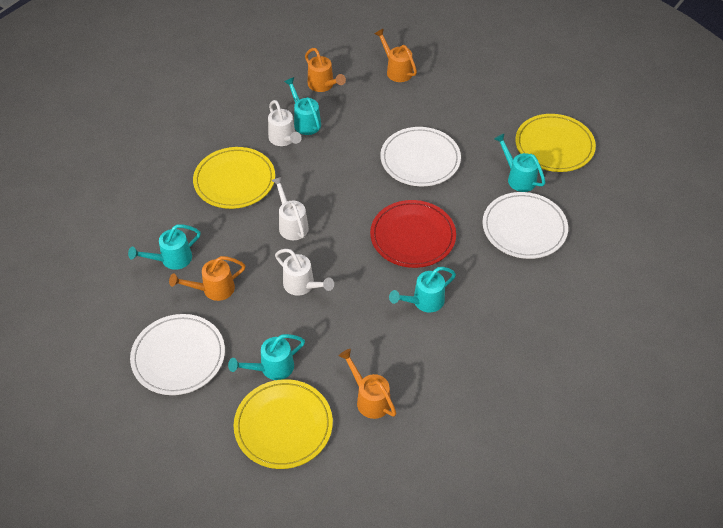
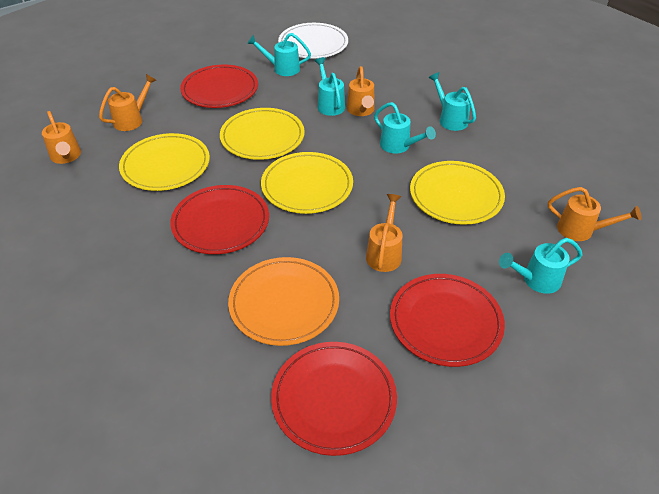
orange plate: none = 0 -> [228,257,339,346] = 1
orange watering can: [169,256,246,301] [305,48,346,92] [339,349,396,419] [374,29,417,82] = 4 -> [42,111,81,164] [99,74,156,131] [347,66,375,116] [366,194,403,272] [548,187,641,241] = 5
red plate: [370,200,456,268] = 1 -> [170,185,269,254] [180,64,258,108] [271,342,397,456] [390,274,505,367] = 4
white plate: [130,314,225,395] [380,127,461,186] [482,192,568,259] = 3 -> [278,23,348,59] = 1
white watering can: [268,100,302,146] [271,176,309,240] [275,249,334,296] = 3 -> none = 0
yellow plate: [193,147,275,209] [234,379,333,469] [515,114,596,172] = 3 -> [119,133,210,191] [220,108,305,160] [261,152,353,214] [410,161,505,225] = 4

